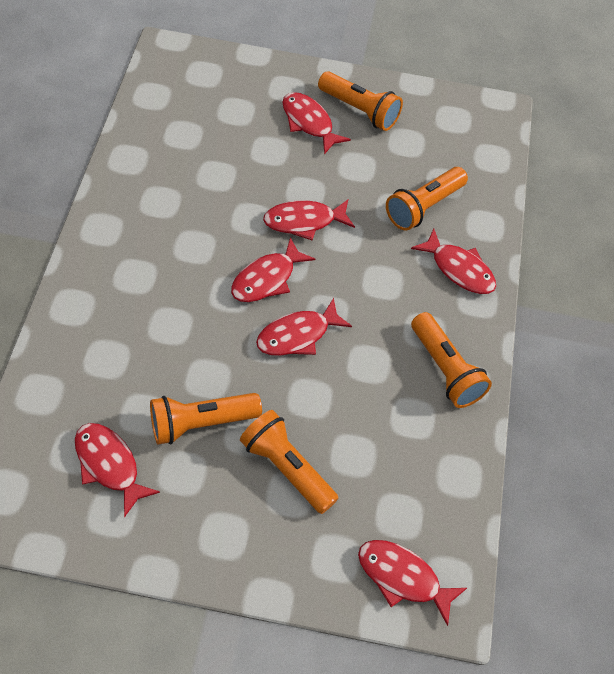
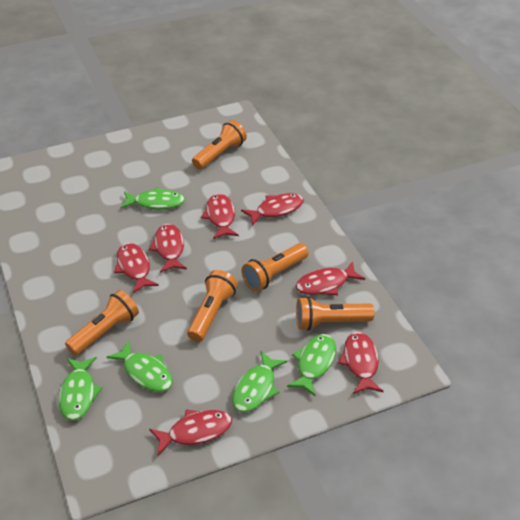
green fish: none = 0 -> [59,357,103,421] [107,340,173,392] [120,187,185,209] [232,351,287,412] [287,334,336,397] = 5

